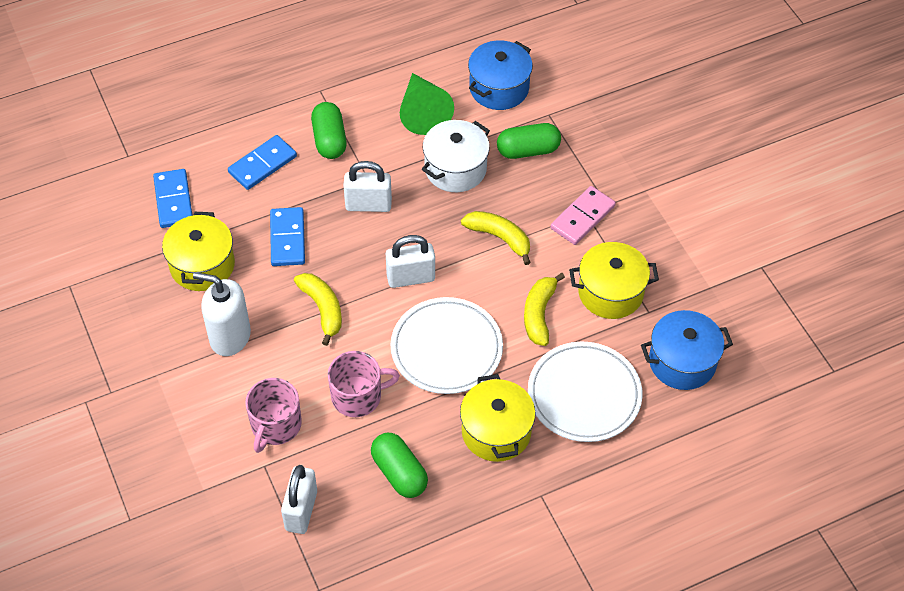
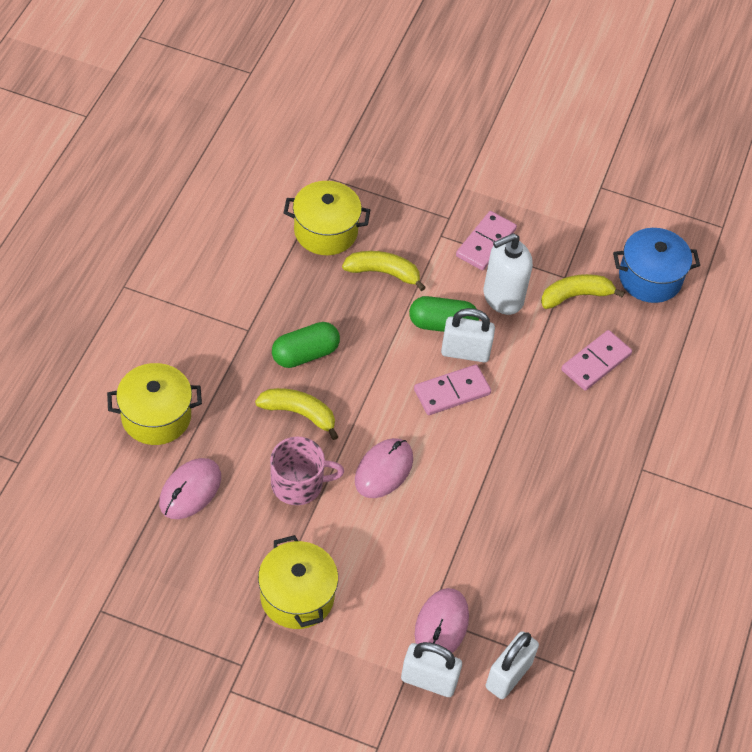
blue domino: [153,169,193,228] [228,135,297,190] [270,207,305,266] = 3 -> none = 0
blue pot: [468,40,533,110] [641,310,733,390] = 2 -> [613,228,700,303] = 1
green capsule: [311,102,347,159] [371,433,428,498] [497,123,561,159] = 3 -> [272,322,340,368] [409,296,479,332] = 2
green cone: [400,73,454,135] = 1 -> none = 0
pink domino: [551,186,616,245] = 1 -> [414,364,491,415] [456,211,517,271] [561,330,632,391] = 3
pink mouse: none = 0 -> [159,458,221,519] [355,438,413,498] [415,588,469,653] = 3
pink mug: [245,378,302,453] [328,351,400,417] = 2 -> [270,437,344,505] = 1
white plate: [391,297,503,394] [528,342,642,442] = 2 -> none = 0
white pot: [422,120,490,192] = 1 -> none = 0

